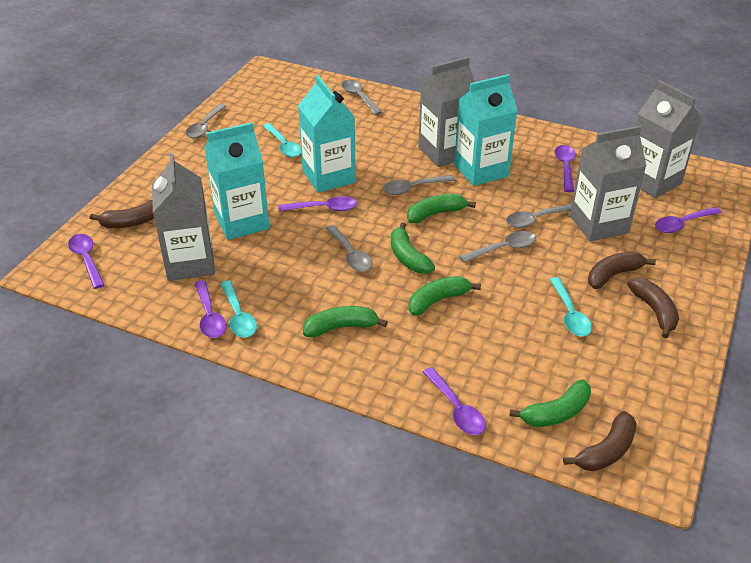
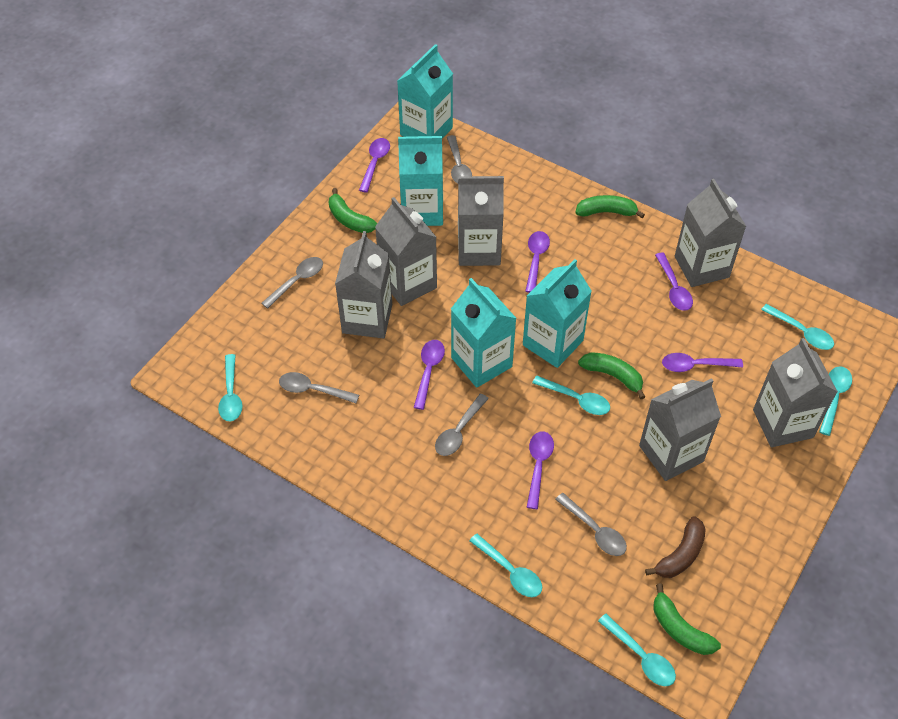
brown banana: [90,200,154,228] [563,411,637,471] [588,252,656,289] [627,277,679,338] = 4 -> [645,516,706,578] = 1
green banana: [303,306,388,337] [391,222,435,274] [407,194,476,223] [408,276,481,316] [509,379,591,427] = 5 -> [329,188,377,233] [575,195,645,218] [578,352,645,399] [654,583,721,655] = 4
grey carton: [152,153,215,281] [418,57,475,167] [570,126,647,241] [636,80,701,198] = 4 -> [335,231,392,339] [375,197,437,306] [458,176,504,266] [639,378,721,481] [675,179,747,287] [753,338,838,447] = 6
grey spoon: [185,104,226,138] [325,225,373,272] [342,80,382,115] [383,175,455,195] [459,231,536,263] [506,204,572,228] = 6 -> [261,257,323,309] [279,372,359,403] [435,394,489,456] [447,135,472,184] [555,493,627,556] = 5
turquoise carton: [204,122,270,240] [298,75,356,193] [454,74,517,186] = 3 -> [397,44,453,139] [398,136,443,226] [451,278,517,388] [523,259,592,368] = 4
turquoise spoon: [220,280,257,338] [263,123,301,158] [549,277,592,337] = 3 -> [218,354,242,421] [469,534,542,597] [532,376,610,415] [598,614,676,686] [761,304,834,350] [819,366,852,436] = 6

